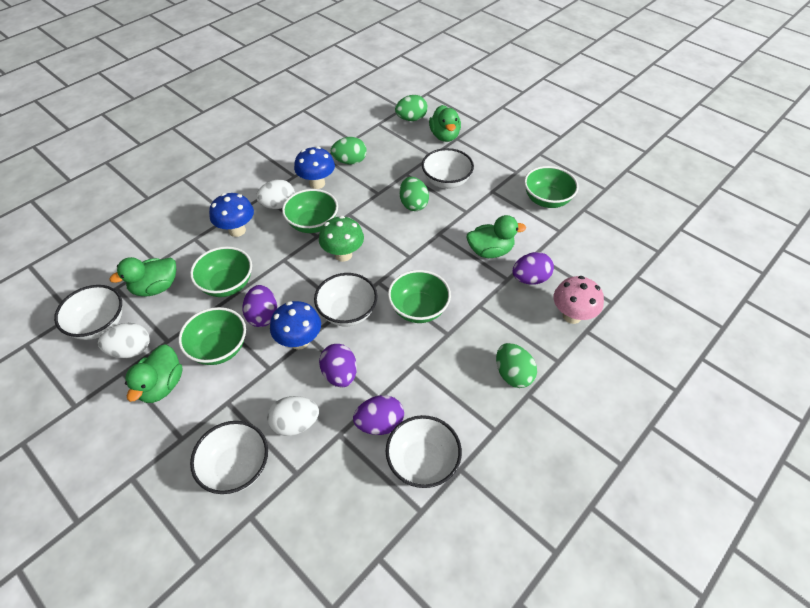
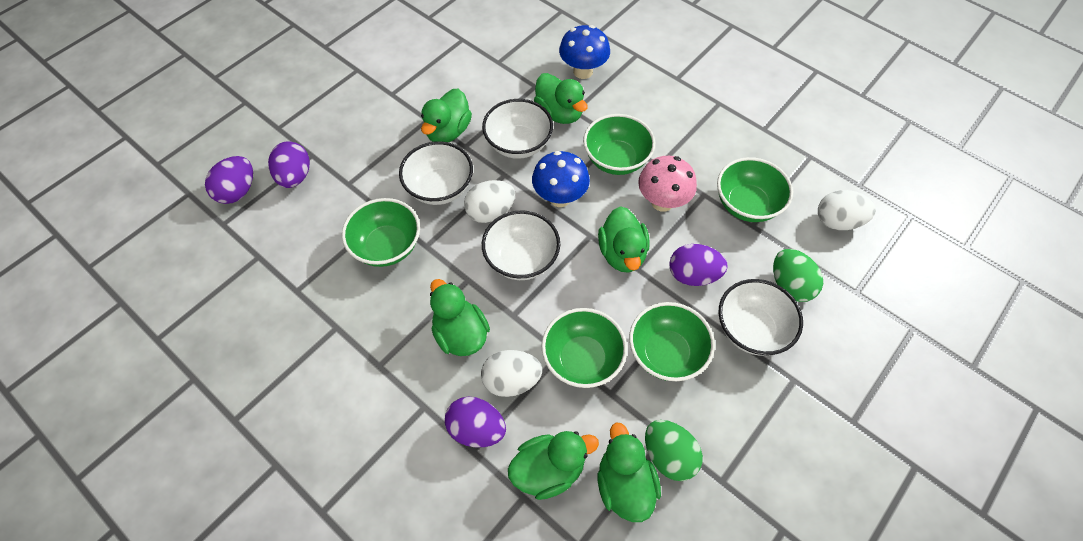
blue mushroom: [209,193,254,237] [270,301,321,350] [294,147,335,189] = 3 -> [532,151,590,207] [559,25,610,79] = 2
green duck: [109,257,176,297] [125,344,183,403] [429,105,461,142] [467,215,526,258] = 4 -> [421,89,472,142] [430,279,490,356] [508,431,599,500] [534,73,588,124] [598,206,650,273] [598,422,661,522] = 6
green egg: [331,137,367,164] [395,95,428,121] [400,177,429,211] [496,343,537,388] = 4 -> [645,420,703,481] [773,249,823,302] = 2
green mushroom: [319,216,364,262] = 1 -> none = 0
white bowl: [54,285,122,340] [190,421,268,494] [314,273,378,326] [386,415,462,488] [422,148,474,189] = 5 -> [399,141,473,205] [482,99,553,159] [482,210,560,280] [719,279,803,356] = 4

